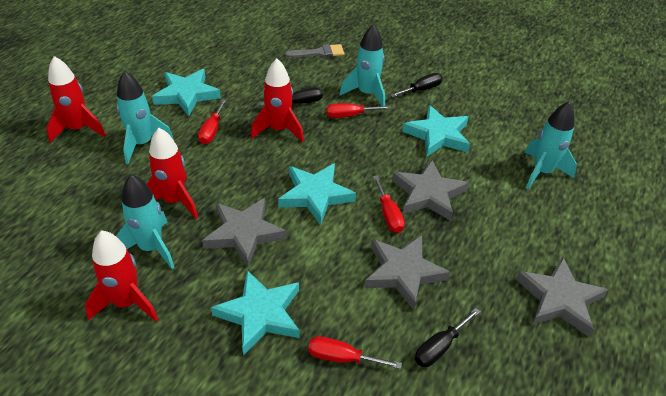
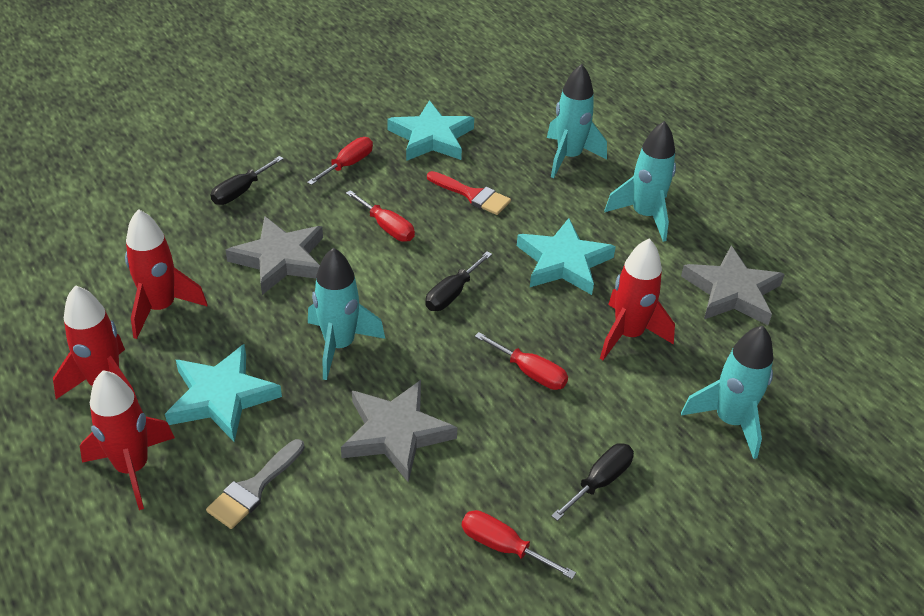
grey star: [202,198,286,267] [364,235,450,310] [392,160,469,221] [516,257,608,337] = 4 -> [225,216,323,295] [341,380,457,483] [681,246,785,325] = 3
red brush: none = 0 -> [427,171,511,215] = 1
turquoise star: [152,69,221,116] [211,270,300,355] [278,163,356,225] [402,105,470,156] = 4 -> [165,344,282,442] [387,100,474,161] [517,218,616,295] = 3

